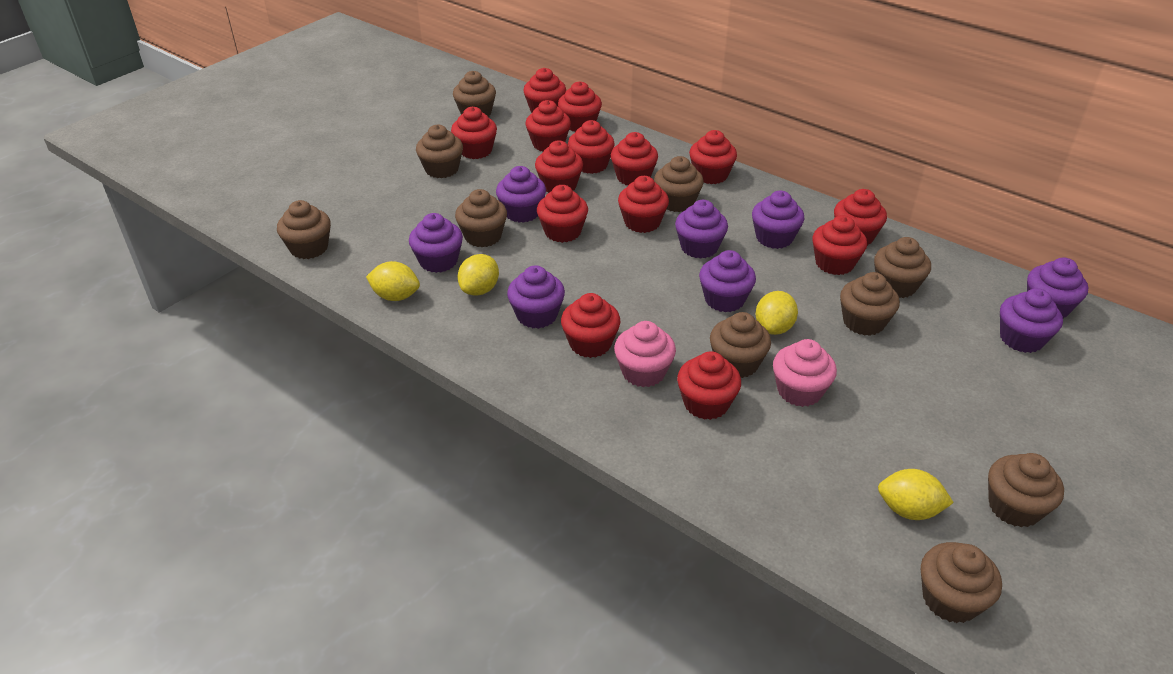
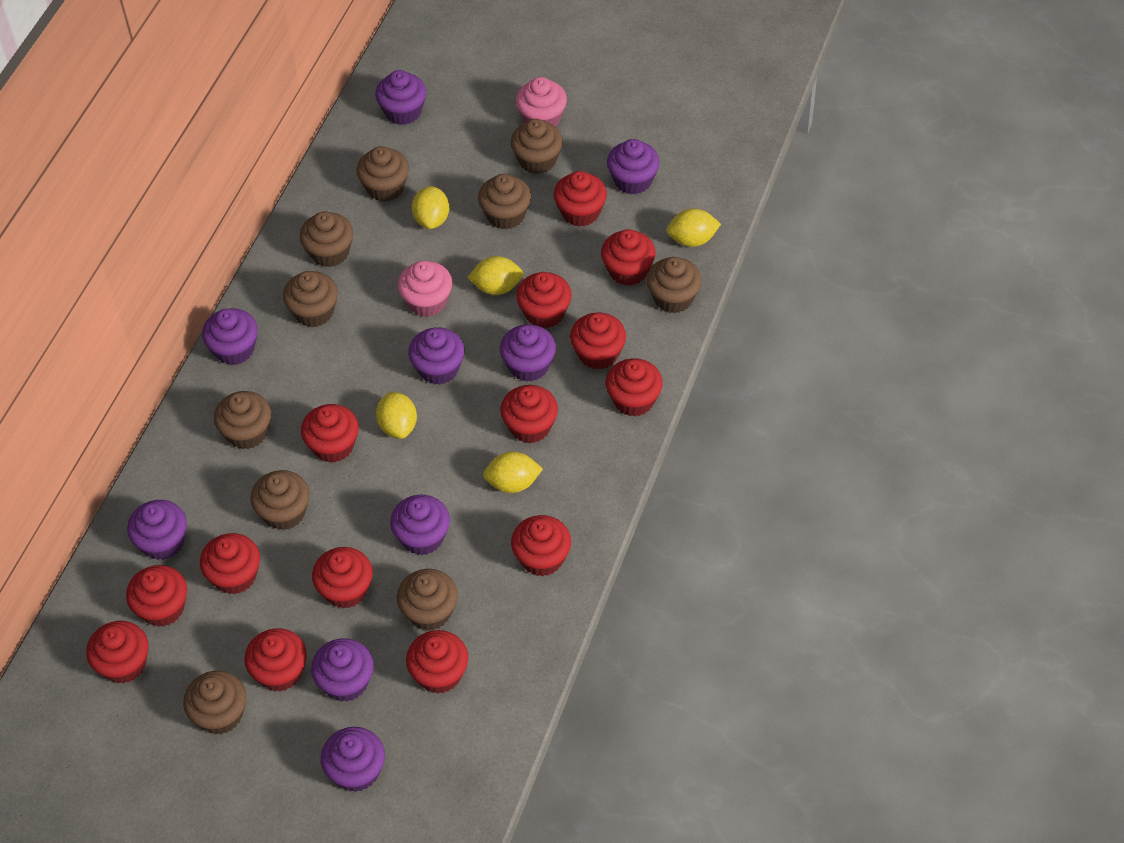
purple cupcake: [409,213,463,273] [496,166,546,223] [507,265,565,329] [675,200,728,259] [699,250,756,312] [752,191,804,249] [1000,288,1063,353] [1027,258,1088,318] = 8 -> [127,500,187,560] [202,308,258,365] [311,638,374,702] [321,727,385,792] [375,70,426,125] [390,495,450,555] [408,327,465,385] [500,324,556,382] [607,139,660,195] = 9
yellow lemon: [366,261,420,301] [457,254,499,296] [756,291,798,335] [878,469,954,520] = 4 -> [376,391,417,439] [412,186,449,229] [467,256,523,295] [483,452,543,493] [666,208,721,247] = 5

